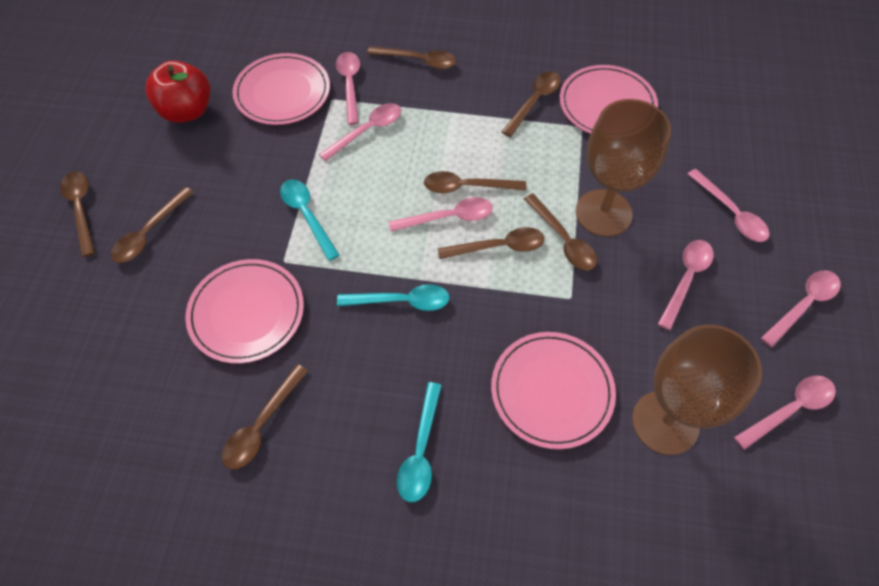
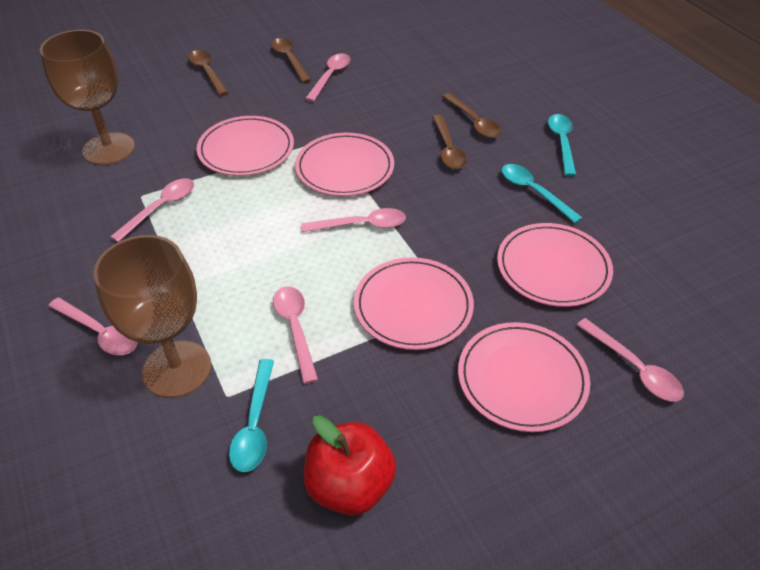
brown spoon: [60,171,95,257] [111,187,194,263] [222,364,308,469] [367,46,456,69] [424,171,526,193] [437,227,545,259] [502,72,561,137] [524,194,597,271] = 8 -> [188,50,229,96] [272,38,311,83] [433,115,467,169] [442,93,501,138] = 4
pink plate: [185,259,304,364] [233,53,330,125] [491,332,616,449] [560,65,658,134] = 4 -> [196,116,294,176] [295,133,394,196] [354,257,474,350] [458,322,590,432] [497,223,613,307] = 5
pink spoon: [319,103,401,161] [336,52,360,125] [389,197,493,232] [658,240,714,330] [688,169,770,242] [734,375,836,450] [761,270,841,347] = 7 -> [48,297,138,355] [110,178,194,242] [273,286,318,384] [301,208,406,232] [305,53,350,102] [577,318,684,402] = 6

